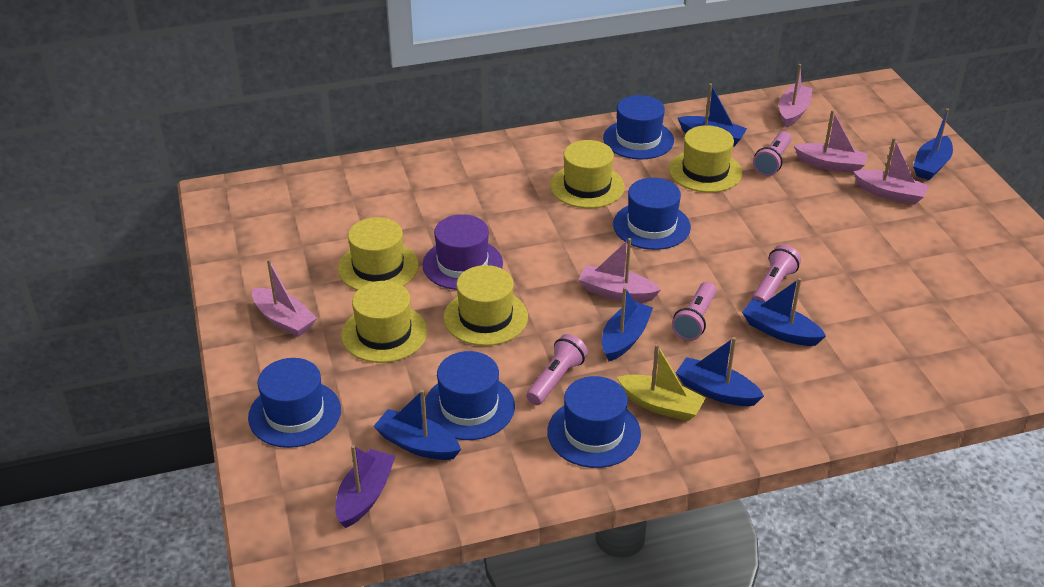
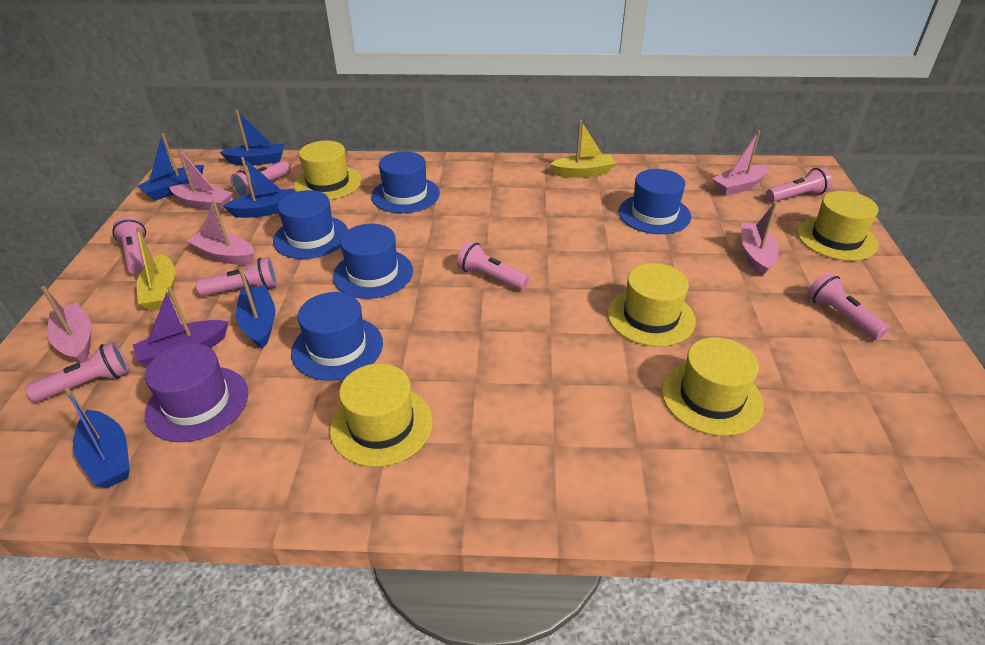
blue boat: [373,390,461,460] [602,287,653,362] [676,337,764,406] [678,83,747,147] [742,278,826,346] [913,108,953,180] = 6 -> [64,388,130,488] [137,133,204,201] [220,110,285,165] [223,157,295,218] [236,269,275,349] = 5
pink flashlight: [526,334,588,405] [672,282,716,341] [751,245,801,302] [753,131,791,176] = 4 -> [25,342,129,402] [112,216,146,275] [196,257,277,296] [230,161,290,197] [457,241,529,290] [766,167,832,203] [807,272,889,340] = 7
yellow boat: [617,344,706,421] = 1 -> [136,227,175,311] [550,120,616,178] = 2

